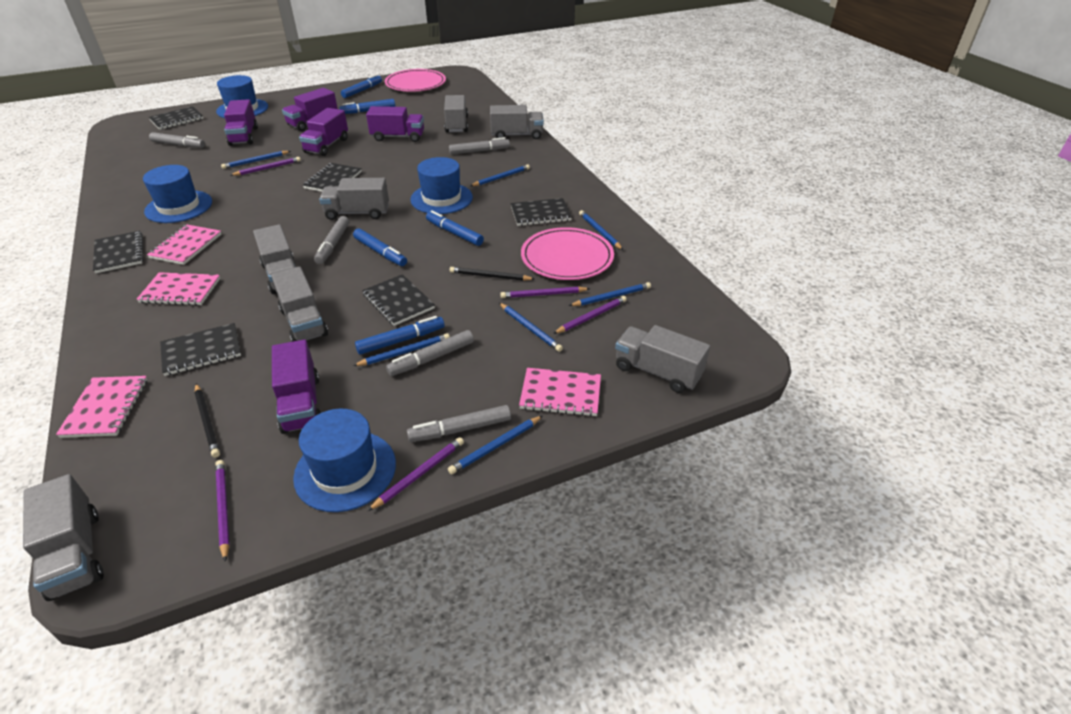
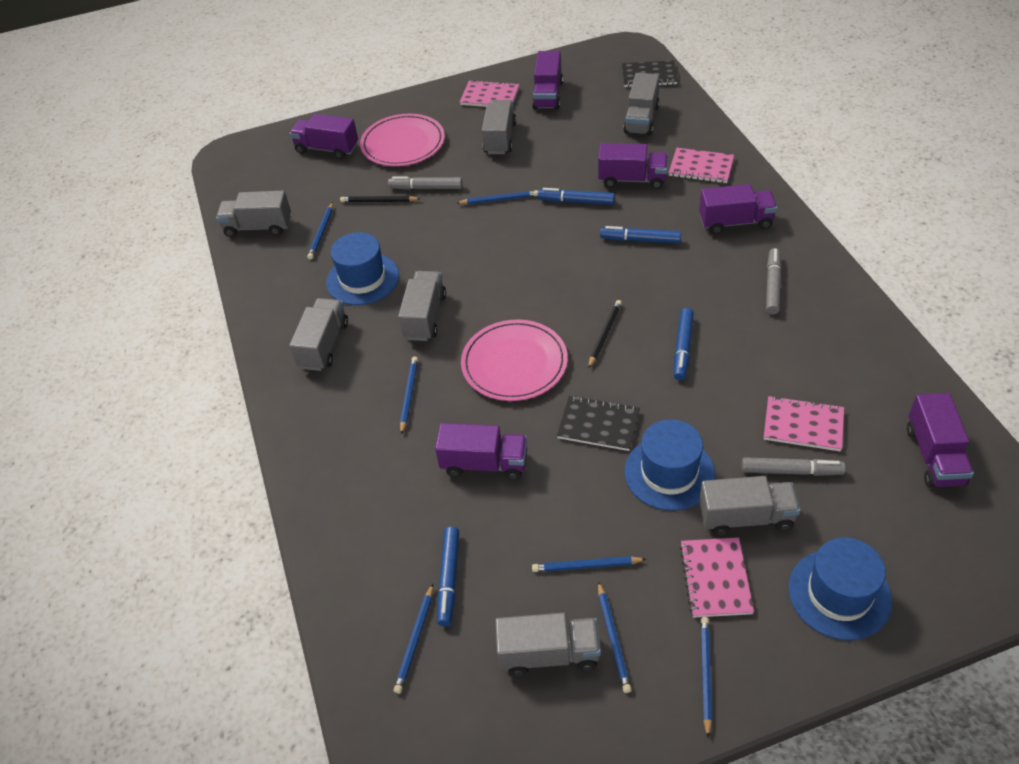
black notebook: [93,231,143,274] [149,106,204,130] [160,323,241,376] [303,163,362,192] [362,274,435,326] [511,198,572,226] = 6 -> [557,395,640,451] [622,60,678,87] = 2
blue hat: [143,165,212,223] [216,75,268,118] [293,409,396,512] [410,157,473,214] = 4 -> [326,232,399,305] [625,419,715,511] [788,538,892,640] = 3
blue marker: [339,99,395,114] [341,74,382,98] [353,228,407,266] [355,316,445,355] [426,210,484,246] = 5 -> [437,527,459,626] [538,188,615,205] [600,226,681,243] [674,308,694,380] = 4
grey marker: [149,132,205,148] [314,216,349,264] [386,330,474,376] [407,405,511,442] [449,137,510,155] = 5 -> [388,176,462,190] [742,457,846,476] [766,248,782,314] = 3
purple pencil: [215,460,230,562] [231,157,301,176] [368,437,464,511] [500,286,590,298] [553,296,627,334] = 5 -> none = 0
purple truck: [224,99,258,146] [272,340,321,434] [282,88,338,131] [299,108,348,156] [366,106,424,142] = 5 -> [289,114,358,159] [435,423,527,480] [532,51,563,109] [598,143,668,189] [699,184,778,234] [907,393,974,488] = 6

